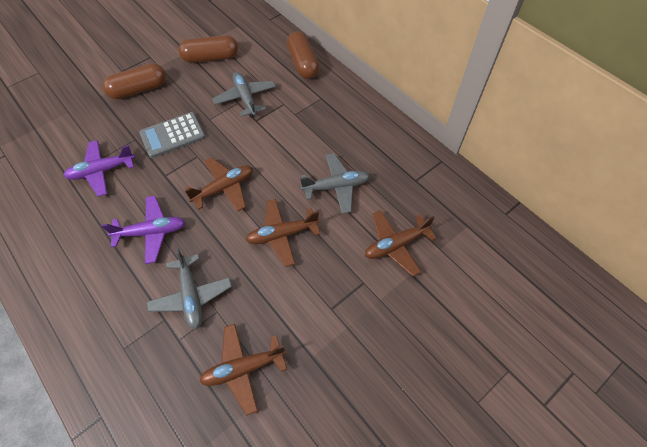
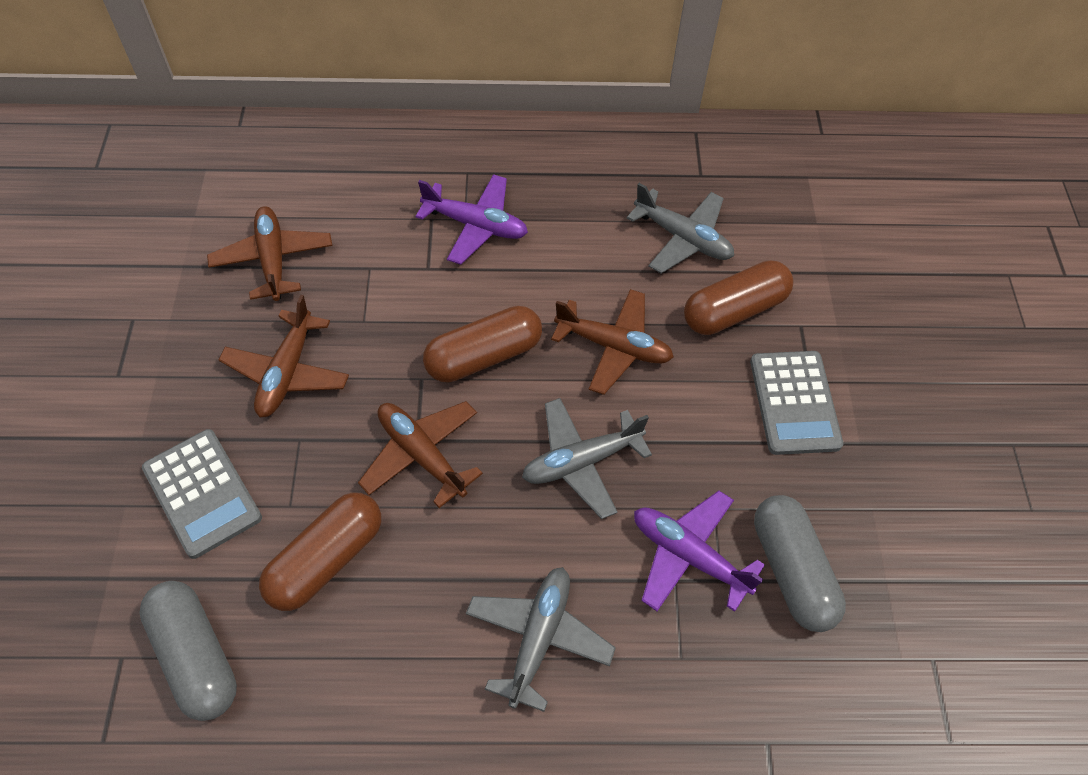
grey calculator: [139,112,205,158] = 1 -> [142,429,262,559] [750,351,843,455] = 2
grey capsule: none = 0 -> [139,581,237,721] [754,495,846,632] = 2

